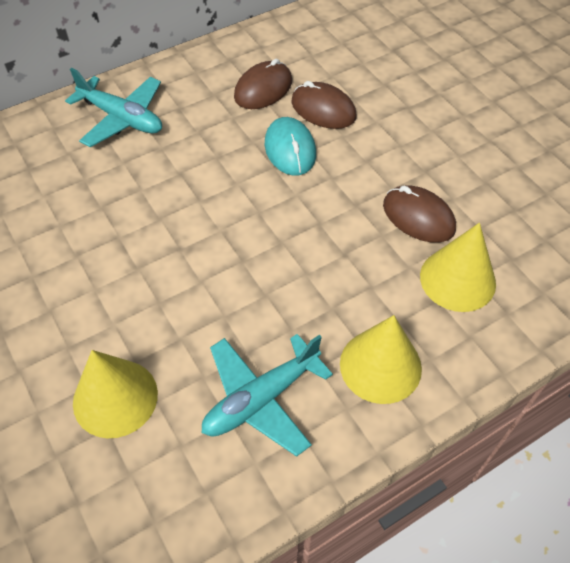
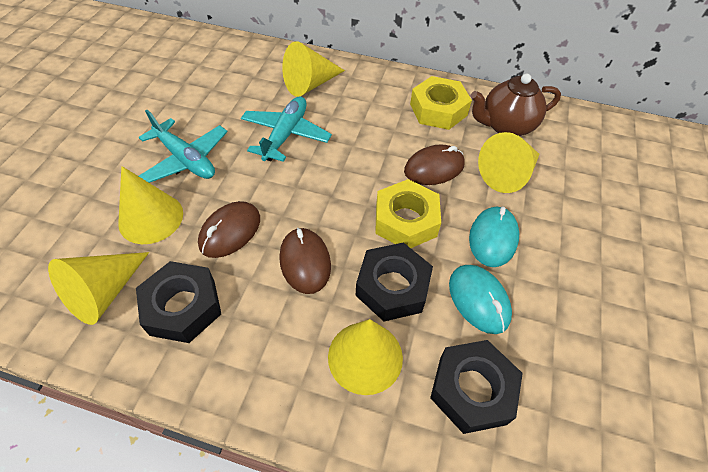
black nut: none = 0 -> [136,261,221,343] [355,242,433,321] [430,340,523,434] = 3
brown teapot: none = 0 -> [471,73,561,136] = 1
turquoise mouse: [265,117,316,176] = 1 -> [449,265,512,334] [469,207,519,267] = 2
yellow cone: [73,350,158,438] [340,315,422,404] [420,223,496,312] = 3 -> [48,252,149,325] [118,166,183,244] [282,41,345,97] [328,319,403,395] [478,132,539,193] = 5
yellow nut: none = 0 -> [375,179,441,248] [410,76,472,130] = 2

